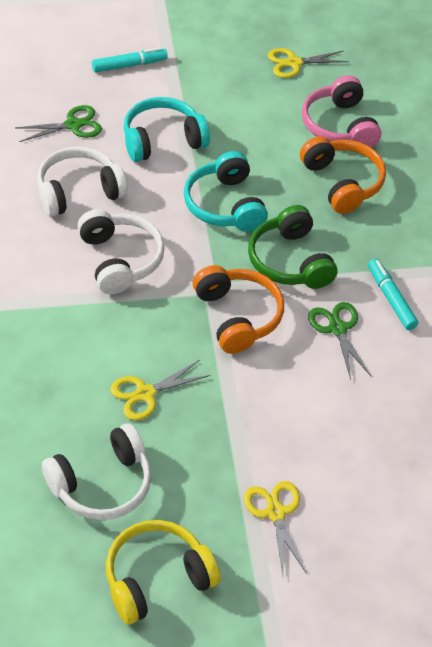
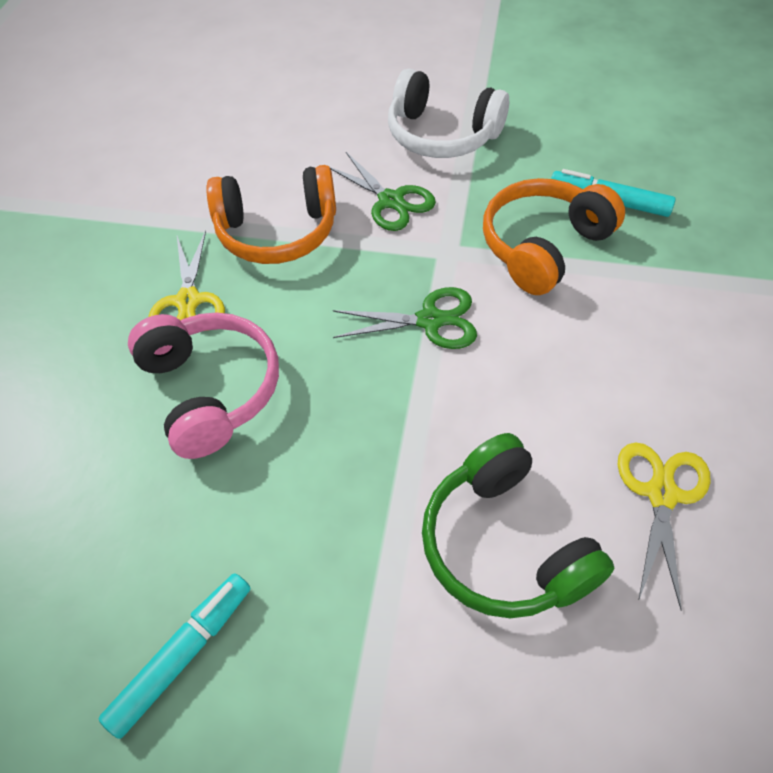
turquoise headphones: [124,97,210,162] [184,151,268,232] = 2 -> none = 0
white headphones: [37,147,128,217] [42,424,151,520] [77,209,165,294] = 3 -> [388,68,509,158] = 1
yellow headphones: [106,520,221,624] = 1 -> none = 0
yellow scissors: [110,360,210,421] [244,481,307,574] [268,48,349,78] = 3 -> [148,230,225,331] [617,442,711,611] = 2

